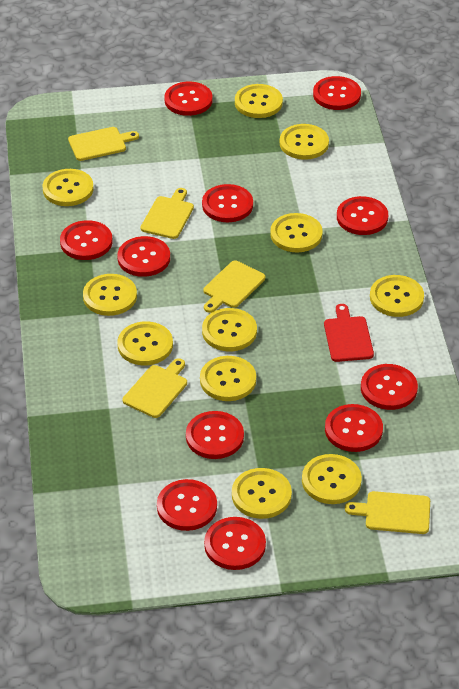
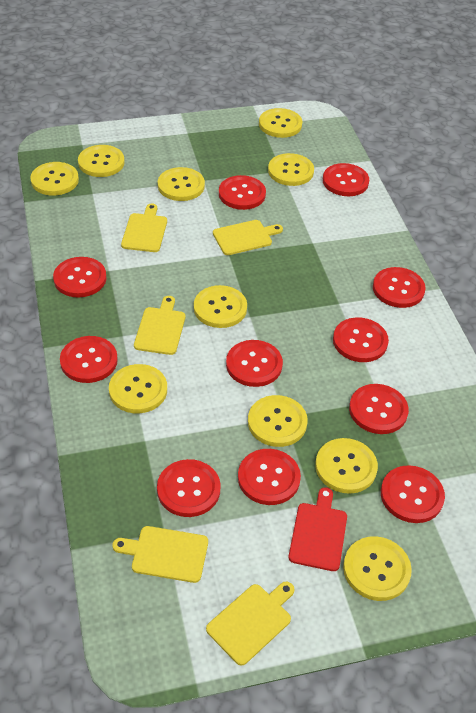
yellow button: [43,169,94,206] [83,274,137,316] [117,321,173,365] [200,356,256,401] [202,308,257,351] [232,468,292,519] [235,84,283,118] [270,213,323,253] [280,124,329,160] [302,454,362,504] [370,275,424,317] = 11 -> [30,162,79,196] [78,145,125,177] [109,364,167,413] [158,167,205,201] [194,285,247,328] [248,395,308,447] [259,108,302,138] [268,153,314,186] [315,438,378,494] [343,536,412,601] = 10

